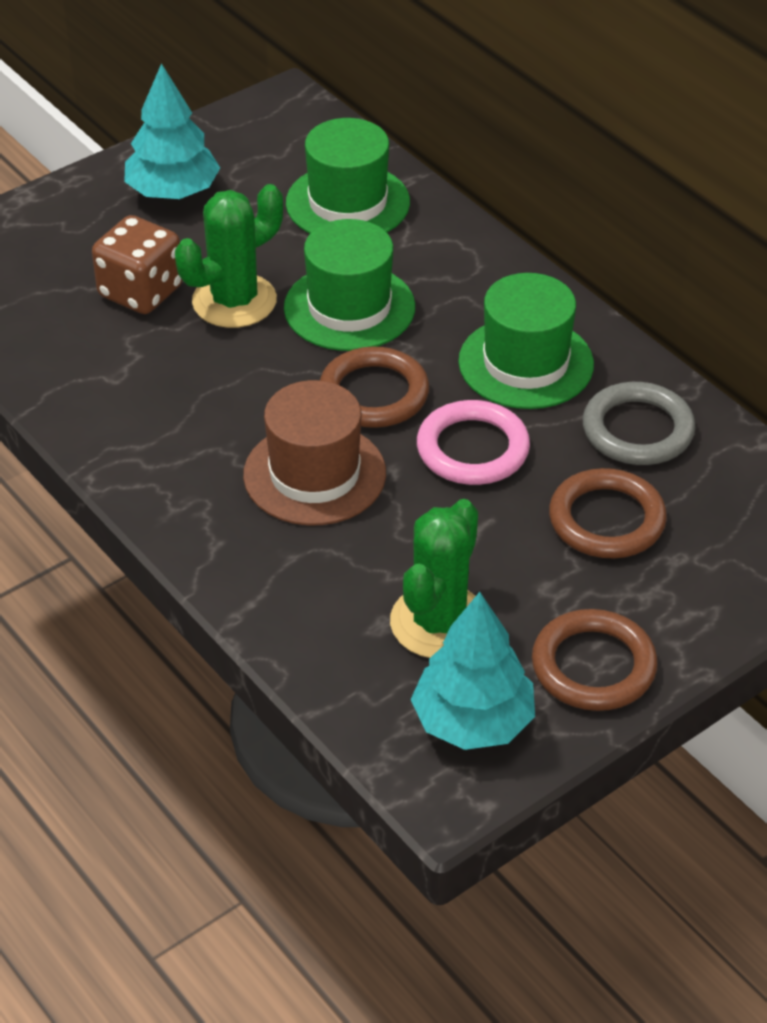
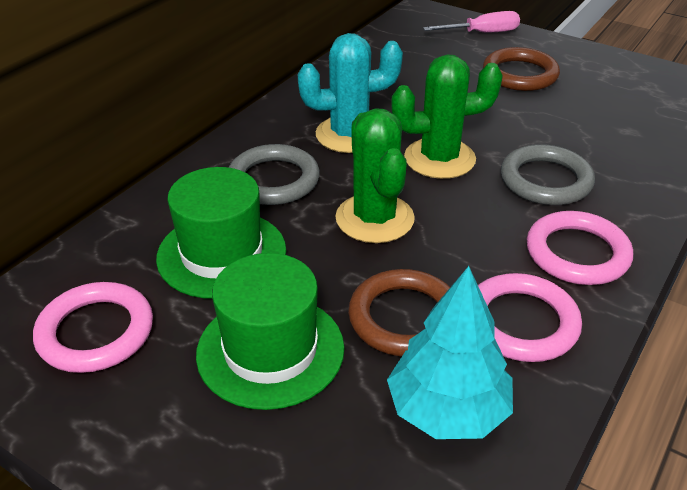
brown dice: [92,215,183,314] = 1 -> none = 0
brown hat: [243,380,386,525] = 1 -> none = 0
brown ring: [320,346,429,428] [532,609,658,711] [549,468,667,558] = 3 -> [348,269,450,356] [483,47,560,91] = 2
green hat: [284,219,415,351] [286,118,410,234] [458,273,594,409] = 3 -> [156,167,286,299] [196,253,345,410] = 2
grey ring: [583,382,696,465] = 1 -> [229,144,320,205] [501,144,595,205] = 2
pink ring: [417,400,530,485] = 1 -> [33,282,153,373] [478,273,582,362] [526,211,633,285] = 3
pink screwdriver: none = 0 -> [423,11,520,33] = 1
turquoise cactus: none = 0 -> [298,33,403,153] = 1
turquoise tree: [124,63,220,199] [410,592,535,750] = 2 -> [387,266,513,439] = 1

